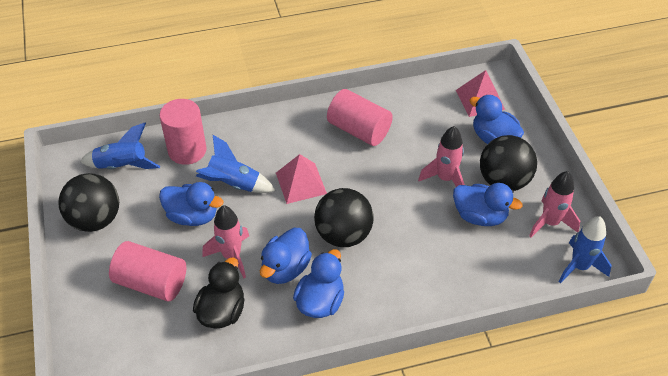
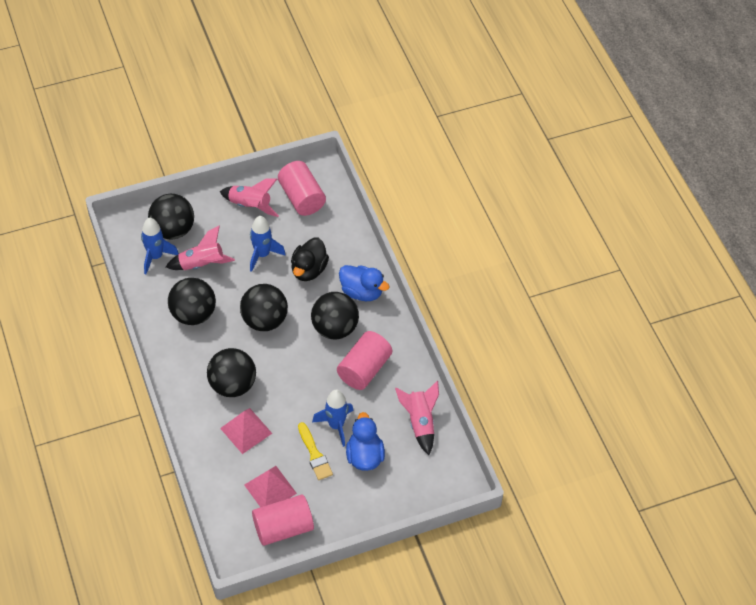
black ball: [58,173,119,232] [314,188,374,247] [480,135,537,191] = 3 -> [148,194,194,240] [168,278,216,325] [207,348,256,397] [240,284,288,331] [311,292,359,339] = 5
blue duck: [159,182,223,226] [260,228,312,284] [293,249,344,318] [453,183,523,226] [469,95,524,144] = 5 -> [339,265,390,301] [346,412,385,471] = 2
yellow brush: none = 0 -> [298,422,333,480] = 1

